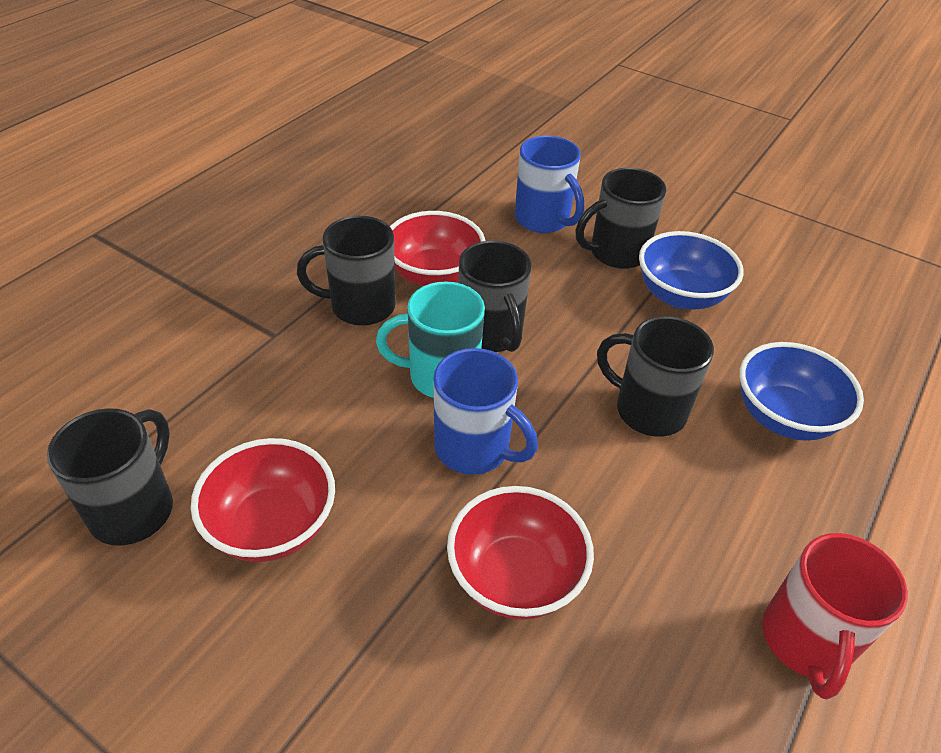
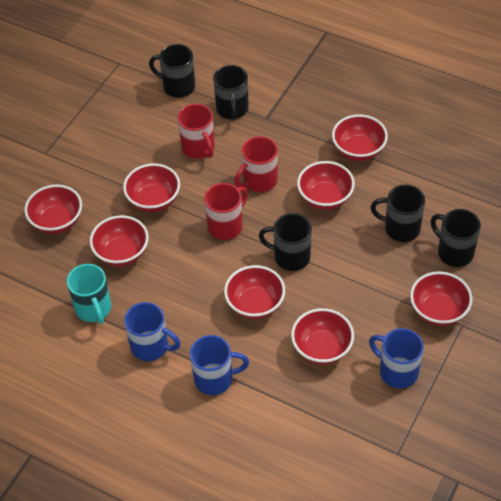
blue bowl: [639,231,744,310] [739,342,864,441] = 2 -> none = 0
blue mug: [433,348,538,475] [515,136,584,233] = 2 -> [124,302,181,361] [190,335,249,395] [369,328,424,389] = 3
red bowl: [191,438,335,562] [390,211,485,286] [447,486,594,620] = 3 -> [24,185,82,234] [90,215,149,267] [123,163,180,212] [224,265,285,319] [291,308,354,365] [297,161,355,210] [332,114,388,161] [410,271,472,326] = 8
red mug: [762,533,908,700] = 1 -> [178,104,215,159] [204,183,248,240] [234,136,278,192] = 3

